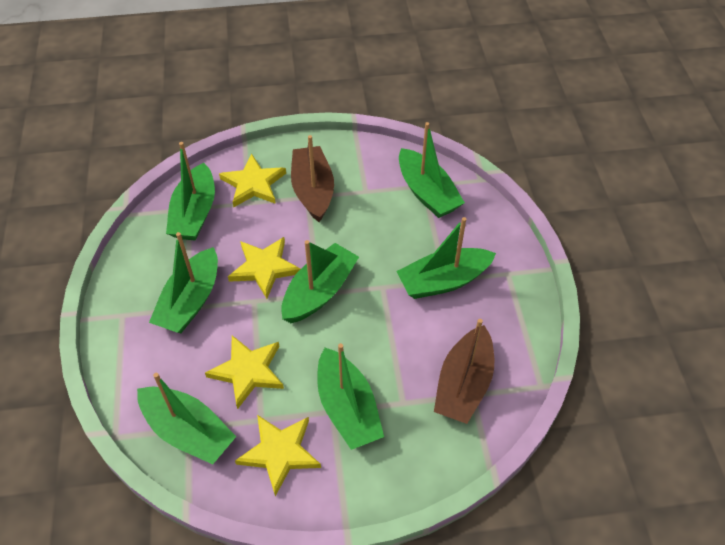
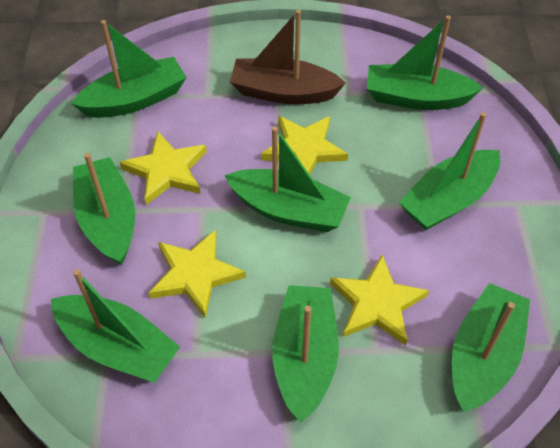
brown boat: [291,135,334,222] [434,319,494,424] = 2 -> [230,10,345,104] = 1
green boat: [137,373,237,464] [149,232,218,333] [166,142,215,240] [281,240,359,323] [317,343,384,450] [397,217,496,299] [399,122,465,218] = 7 -> [51,269,180,383] [71,20,187,118] [73,153,135,265] [224,126,351,232] [272,285,339,423] [367,15,483,110] [399,112,500,230] [452,283,530,412] = 8

